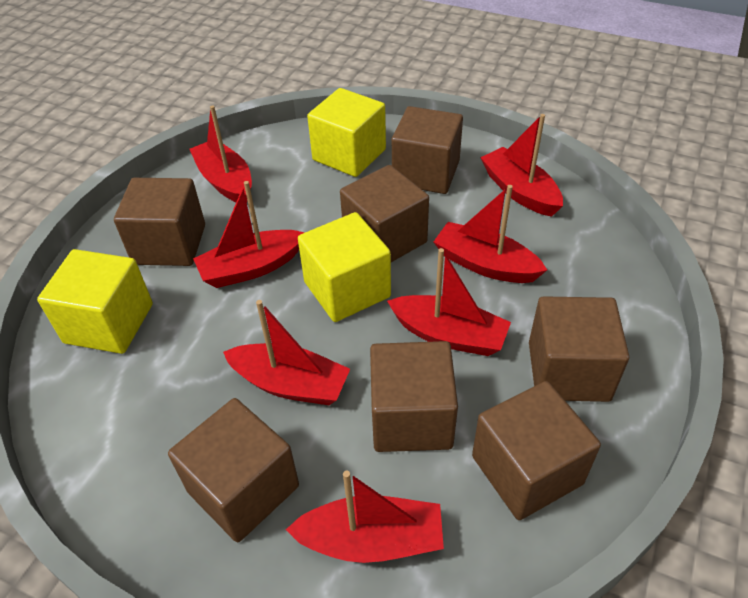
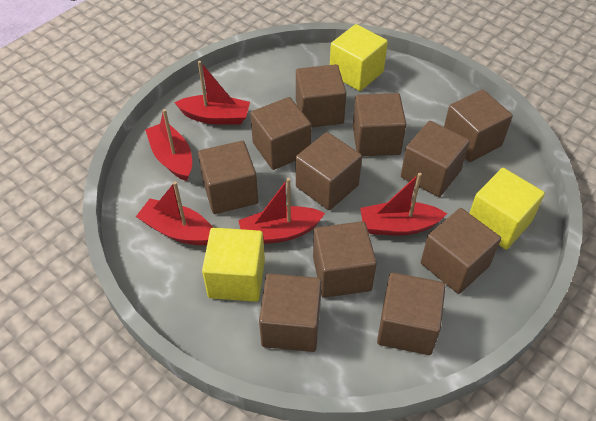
brown cube: [114,178,205,266] [168,398,299,542] [340,165,429,262] [370,341,458,452] [392,106,463,194] [472,381,601,520] [529,296,629,402] = 7 -> [198,141,258,214] [250,97,312,170] [259,273,322,352] [296,64,346,127] [296,132,362,210] [313,221,377,298] [353,93,406,156] [377,273,445,355] [401,121,470,197] [421,208,501,294] [444,89,513,162] = 11
red boat: [189,105,252,202] [193,181,305,288] [223,300,350,405] [286,471,444,563] [387,248,511,356] [434,185,547,283] [480,114,563,217] = 7 -> [136,181,213,245] [145,109,192,181] [174,61,250,125] [238,178,325,244] [360,173,447,235] = 5

